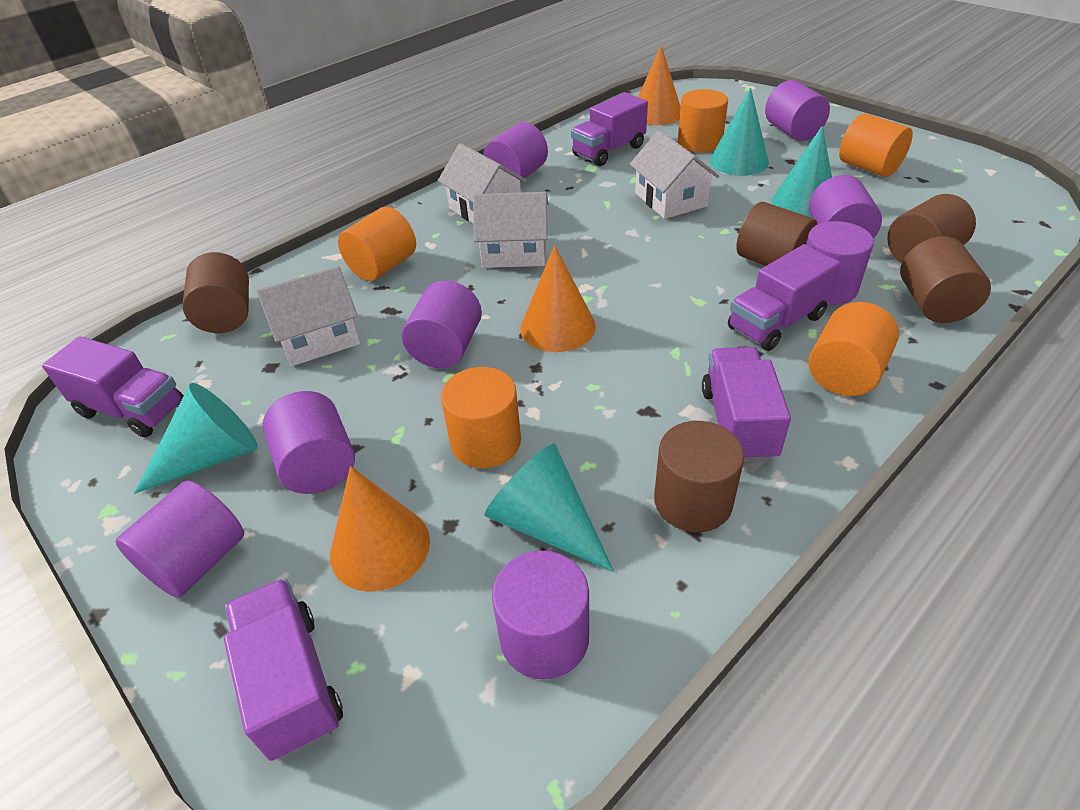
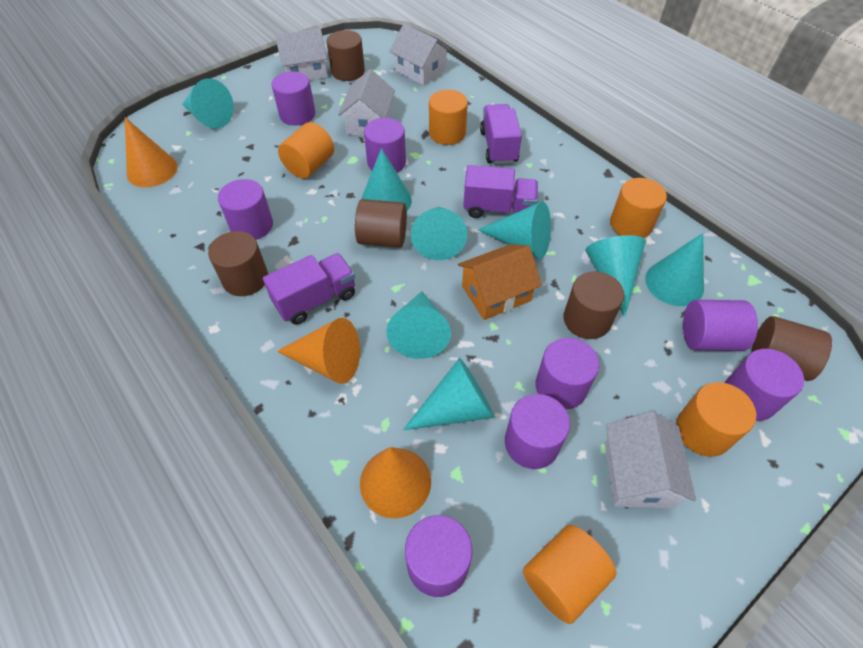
orange house: none = 0 -> [458,244,542,320] = 1
purple truck: [42,336,183,438] [224,578,343,761] [571,93,648,166] [702,347,791,462] [728,244,841,351] = 5 -> [263,253,355,325] [463,165,538,218] [480,104,522,164] = 3
turquoise cone: [134,383,258,494] [484,444,614,572] [710,87,769,176] [772,126,832,218] = 4 -> [182,78,234,129] [361,148,412,211] [387,291,451,359] [403,358,494,430] [411,207,467,260] [478,202,551,259] [585,235,646,317] [645,233,704,306] = 8

